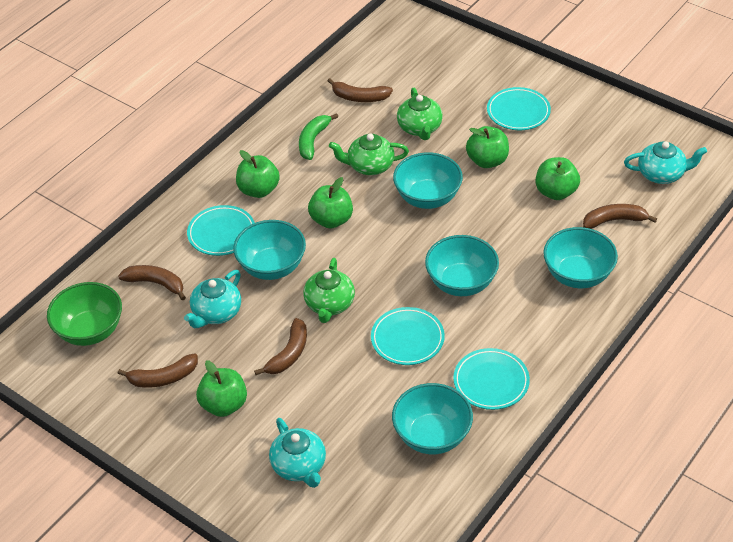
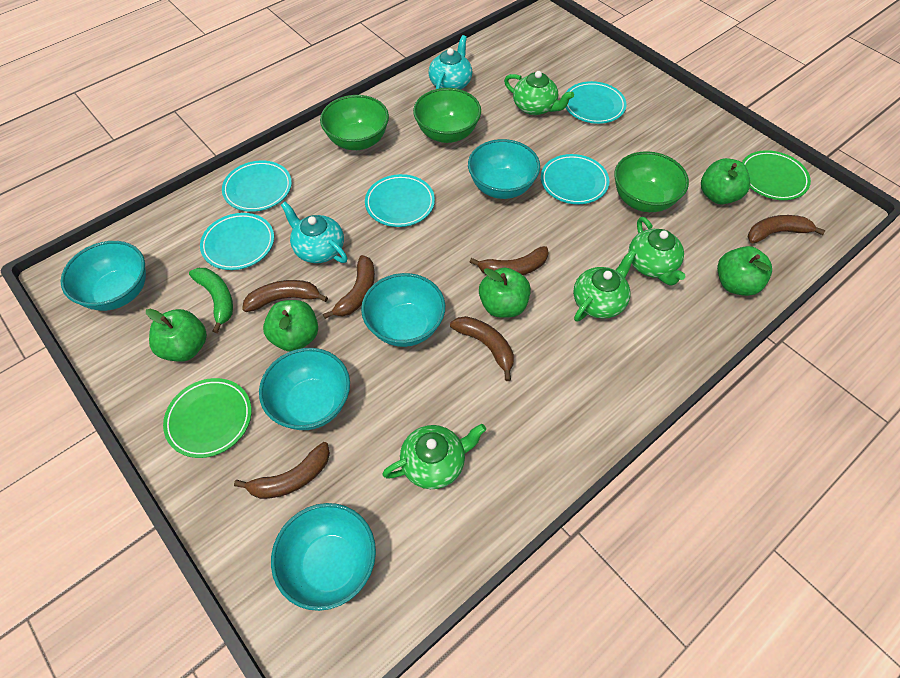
brown banana: [118,265,186,300] [118,353,198,388] [254,318,307,375] [328,78,393,102] [583,204,657,229] = 5 -> [234,442,330,499] [242,280,328,312] [323,255,375,319] [450,316,514,381] [470,246,549,275] [747,215,826,243] = 6
green bowl: [47,282,122,346] = 1 -> [320,95,389,150] [413,88,481,143] [614,151,689,212] = 3
green plate: none = 0 -> [163,378,252,458] [742,150,811,200] = 2
green teapot: [303,258,355,323] [329,133,409,175] [397,88,443,140] = 3 -> [382,424,486,489] [504,71,574,115] [573,250,636,322] [628,217,685,286] = 4
turquoise plate: [187,205,255,256] [371,307,445,365] [453,348,530,410] [487,87,551,130] = 4 -> [200,213,274,270] [222,161,292,212] [365,174,435,227] [541,154,609,204] [565,81,627,124] = 5
turquoise teapot: [184,270,241,328] [269,418,326,488] [624,141,707,184] = 3 -> [281,201,348,263] [429,35,472,90] = 2

